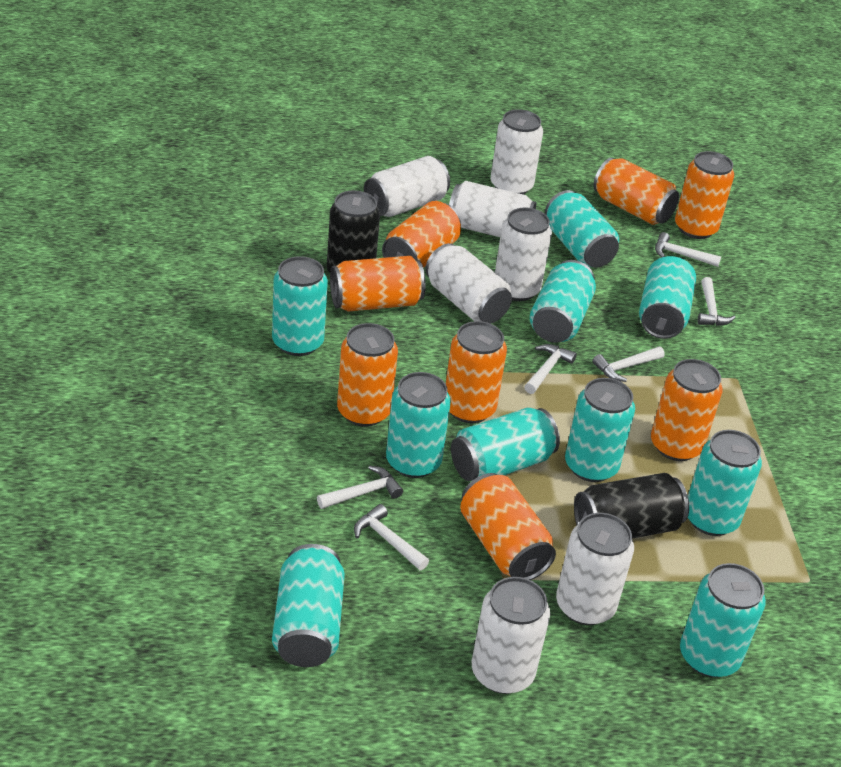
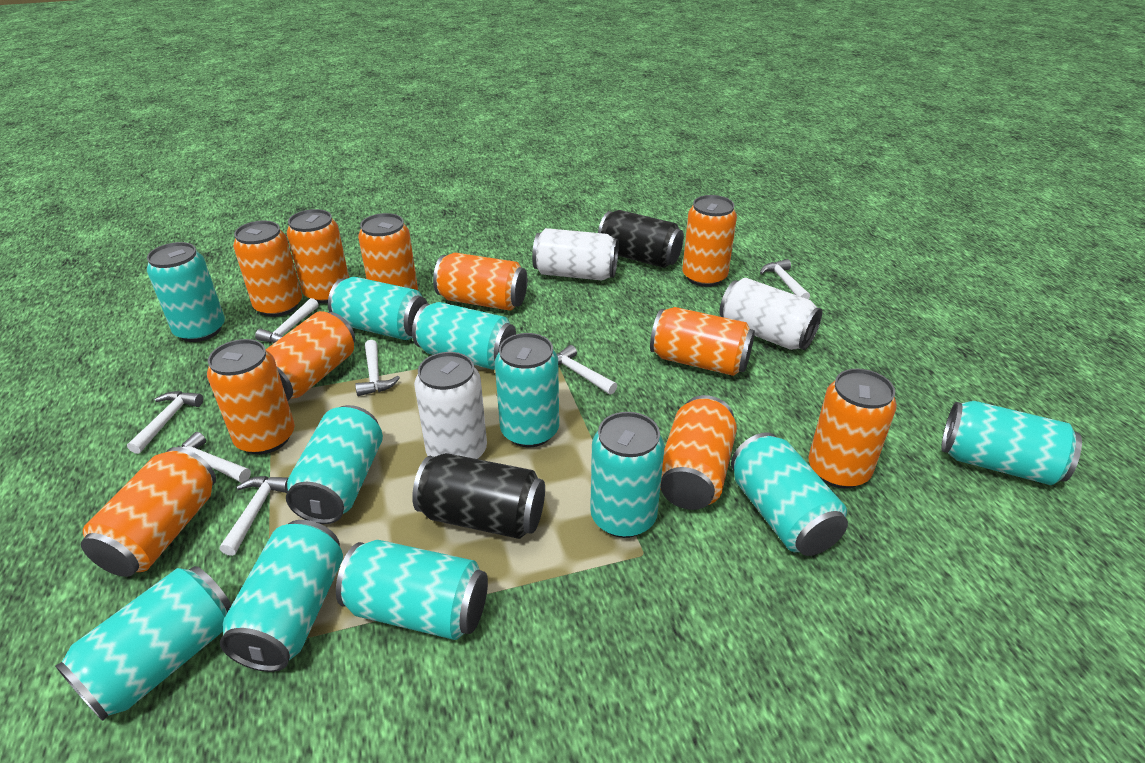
orange can: [330,256,426,311] [337,323,398,427] [382,201,461,268] [446,321,507,423] [460,473,556,580] [593,157,679,225] [651,359,723,461] [675,151,734,239] = 8 -> [81,447,216,577] [207,339,295,455] [233,221,302,317] [266,311,355,401] [287,209,349,304] [358,213,418,290] [433,253,527,311] [650,307,755,376] [660,395,737,510] [682,195,737,287] [808,369,897,489] = 11
turquoise can: [272,256,328,356] [272,544,345,667] [386,372,451,478] [451,408,560,481] [530,260,596,343] [545,190,619,268] [565,378,635,482] [639,256,696,339] [680,563,766,678] [688,430,762,536] = 10 -> [55,566,231,721] [147,242,225,342] [220,520,343,672] [286,405,383,524] [328,277,428,340] [336,540,488,640] [412,302,516,370] [495,333,559,447] [590,412,665,538] [731,432,848,556] [941,401,1082,485] = 11
white can: [364,156,450,217] [425,243,512,324] [449,181,536,237] [472,577,550,694] [491,109,543,195] [495,207,552,301] [556,513,634,625] = 7 -> [414,352,487,459] [532,228,619,280] [720,278,822,350] = 3
white hammer: [317,466,403,509] [354,504,429,570] [524,344,577,394] [592,346,665,382] [655,232,721,267] [698,277,736,326] = 6 -> [127,391,203,454] [178,432,251,483] [220,476,289,556] [255,298,319,343] [355,340,400,396] [557,345,617,395] [760,259,810,299] = 7

